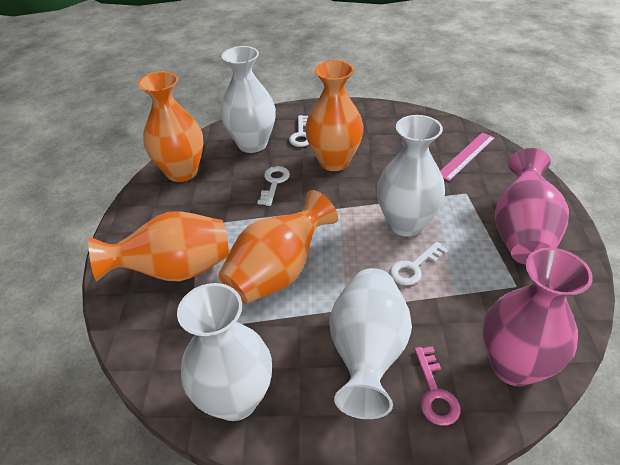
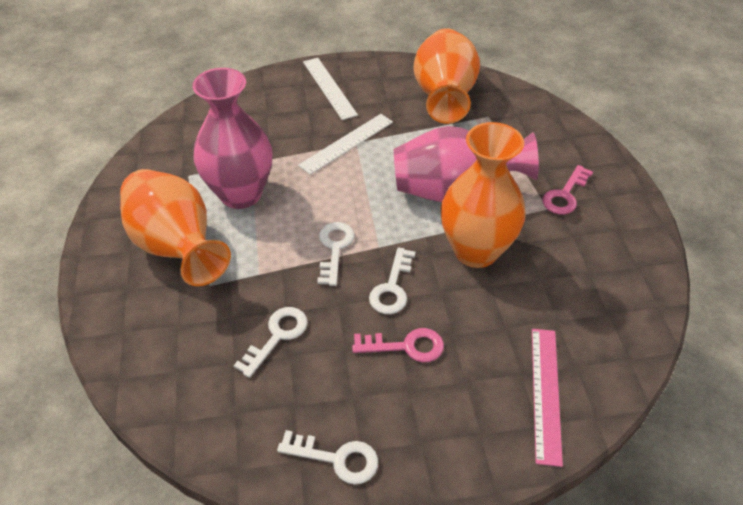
orange vase: [88,211,229,282] [138,71,204,182] [219,190,338,304] [305,60,363,171] = 4 -> [120,169,231,286] [413,28,480,124] [441,122,526,268] = 3
pink key: [414,346,461,426] = 1 -> [352,328,444,363] [542,165,593,215] = 2
white key: [257,166,290,206] [289,115,309,147] [390,242,448,285] = 3 -> [234,307,308,378] [277,430,378,485] [317,222,355,286] [369,247,416,314] = 4
white ruler: none = 0 -> [298,114,393,175] [303,58,358,120] = 2
white vase: [177,283,272,421] [220,46,276,153] [329,268,412,419] [377,115,445,237] = 4 -> none = 0

